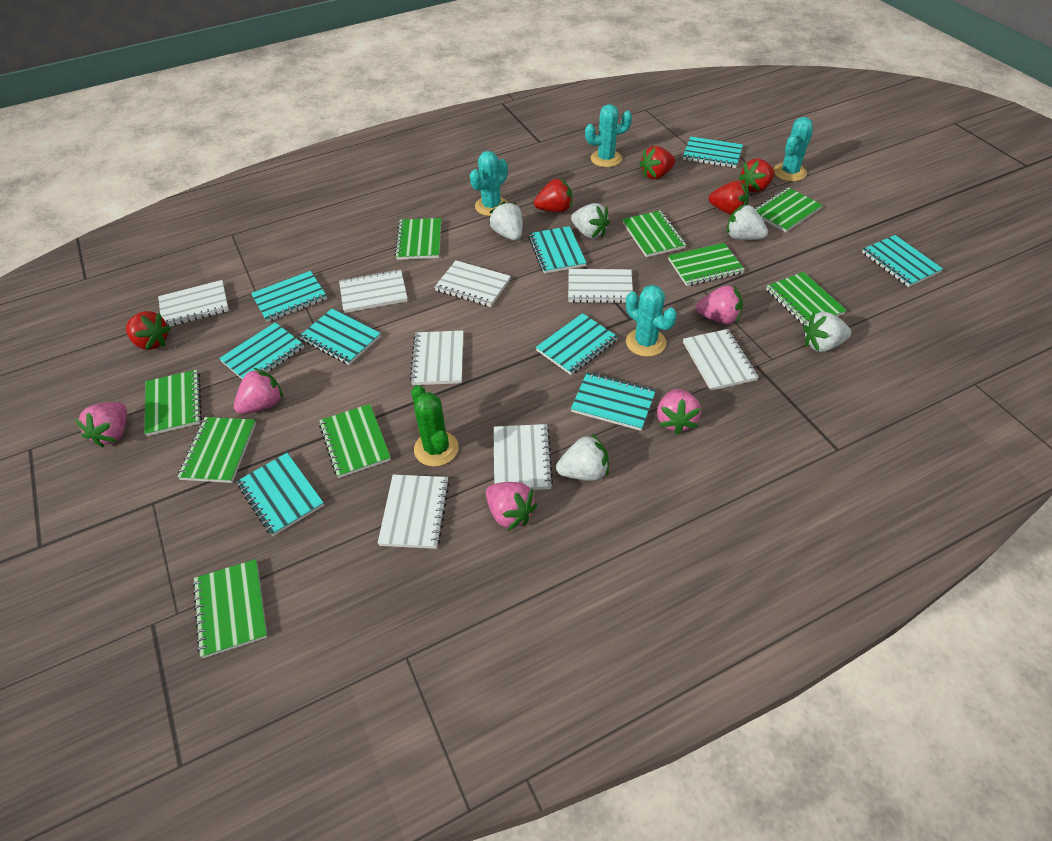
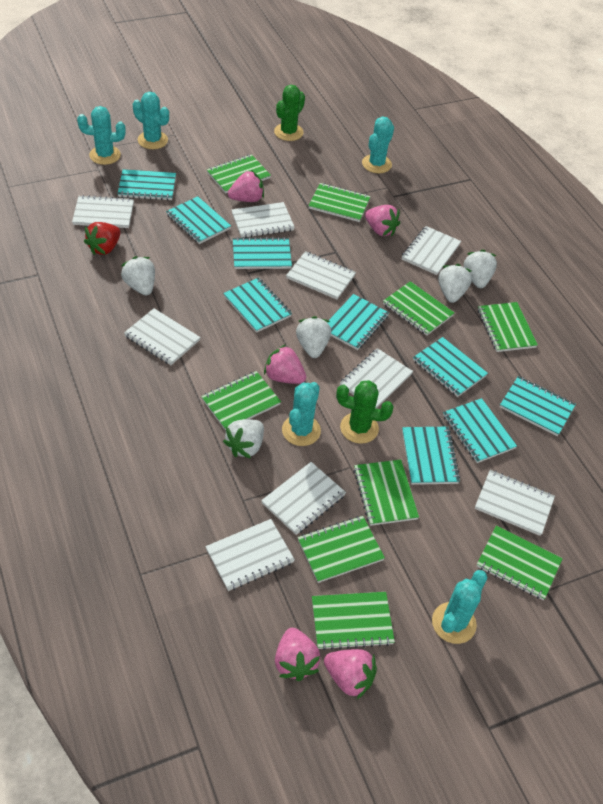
green cactus: [411,385,458,467] = 1 -> [274,85,305,141] [336,380,394,444] = 2
red strawberry: [126,311,171,350] [534,178,572,212] [639,146,675,179] [709,181,749,215] [738,159,775,193] = 5 -> [84,222,121,255] = 1
turquoise cactus: [470,151,508,216] [585,104,632,167] [626,285,677,357] [774,117,813,181] = 4 -> [77,106,126,165] [133,92,169,149] [282,382,321,446] [362,117,394,173] [432,570,488,644] = 5
white notebook: [158,280,229,327] [339,269,408,313] [378,475,450,549] [410,331,464,385] [434,260,511,307] [493,424,553,490] [568,269,633,304] [683,329,759,391] = 8 -> [72,195,134,228] [124,308,200,365] [205,519,295,591] [231,202,295,238] [261,462,346,535] [286,251,356,300] [340,348,413,408] [402,226,461,275] [475,470,555,536] = 9

